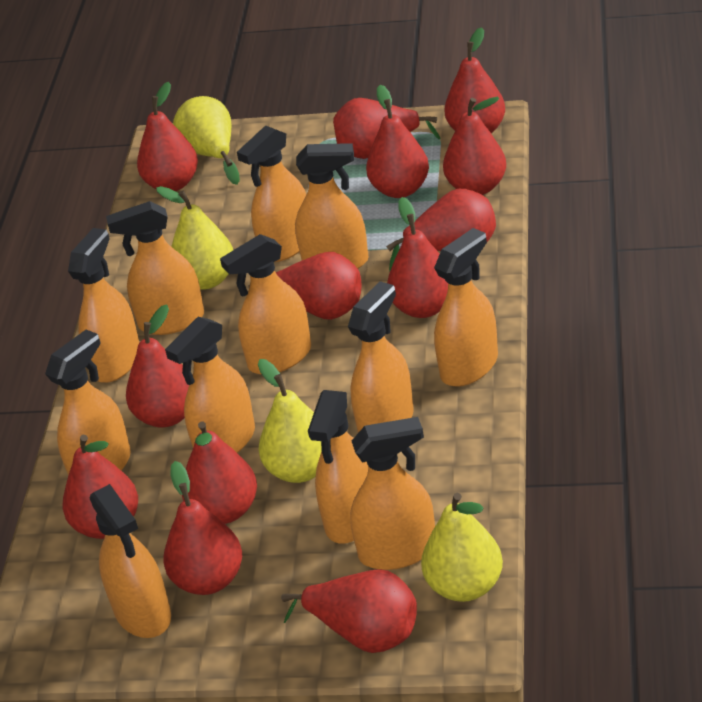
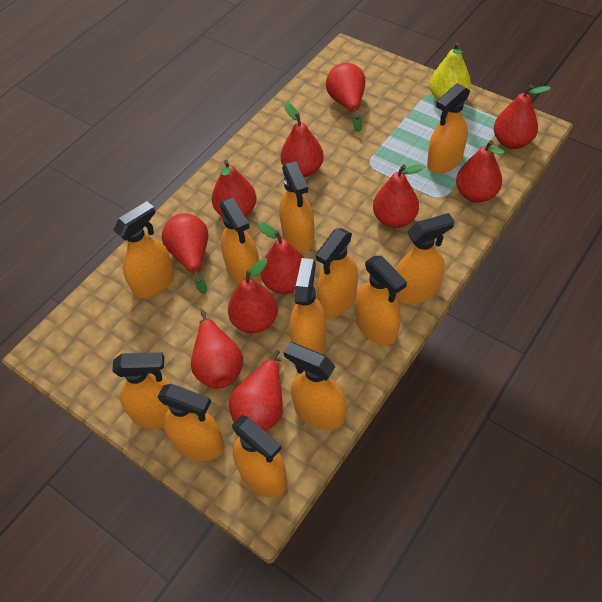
red pear: [63,435,138,539] [126,305,189,427] [137,82,198,191] [163,461,242,595] [182,421,257,524] [248,252,361,320] [281,569,417,653] [333,98,440,159] [366,85,429,198] [386,189,496,271] [387,197,448,318] [443,97,506,195] [444,27,505,133] = 13 -> [161,213,208,294] [191,311,243,389] [212,160,257,217] [228,258,278,333] [229,350,283,431] [258,222,304,294] [281,103,324,177] [326,63,366,132] [373,164,424,228] [456,140,505,203] [494,85,551,149] = 11
yellow pear: [156,186,233,290] [173,96,240,185] [258,359,322,483] [421,493,503,602] = 4 -> [430,42,471,100] = 1

